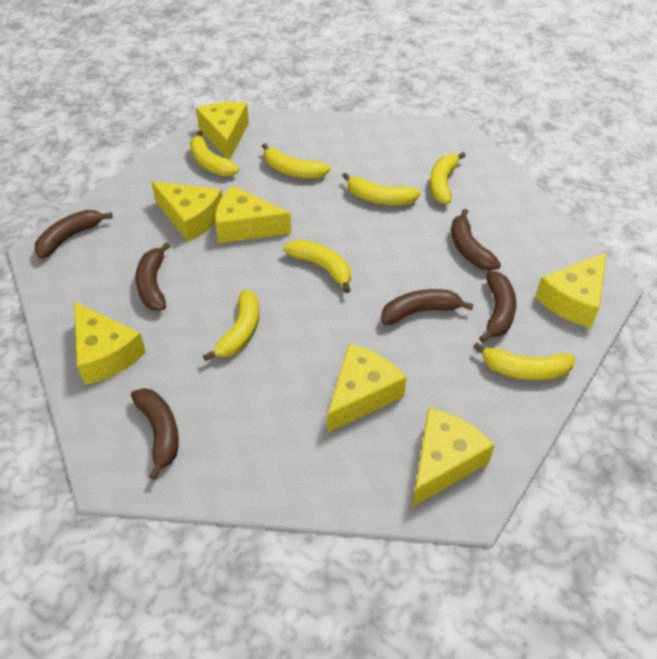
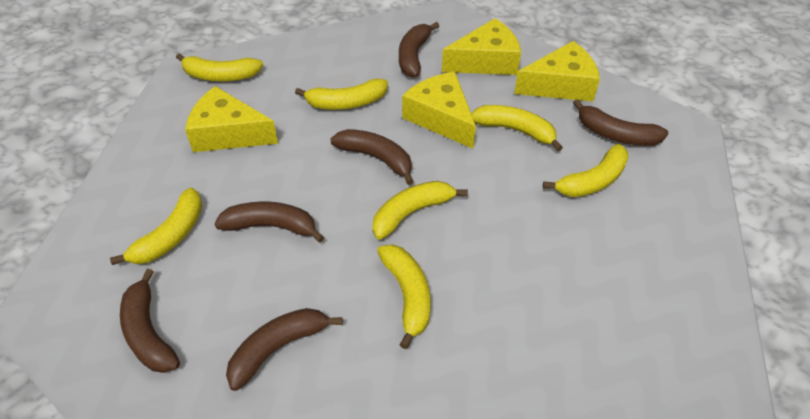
yellow cheese: [74,302,146,385] [151,182,222,242] [196,102,249,160] [215,186,291,243] [327,344,407,433] [412,408,495,507] [535,253,606,328] = 7 -> [185,86,278,152] [402,72,476,149] [442,18,521,75] [514,41,600,101] = 4

